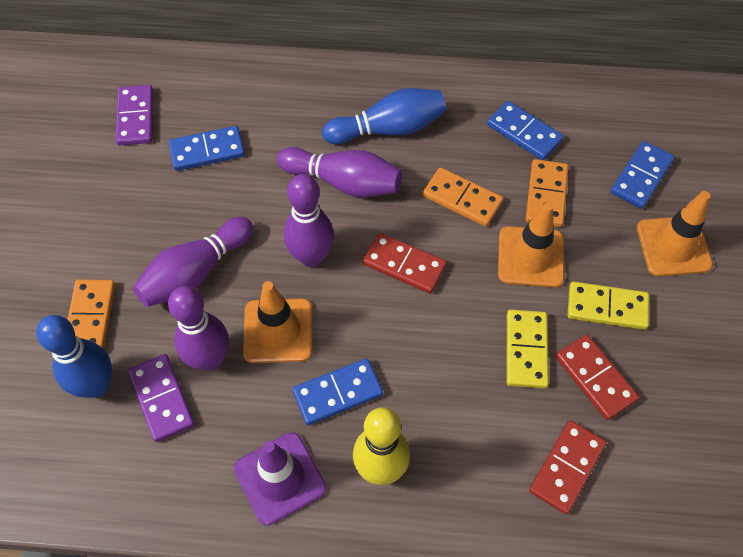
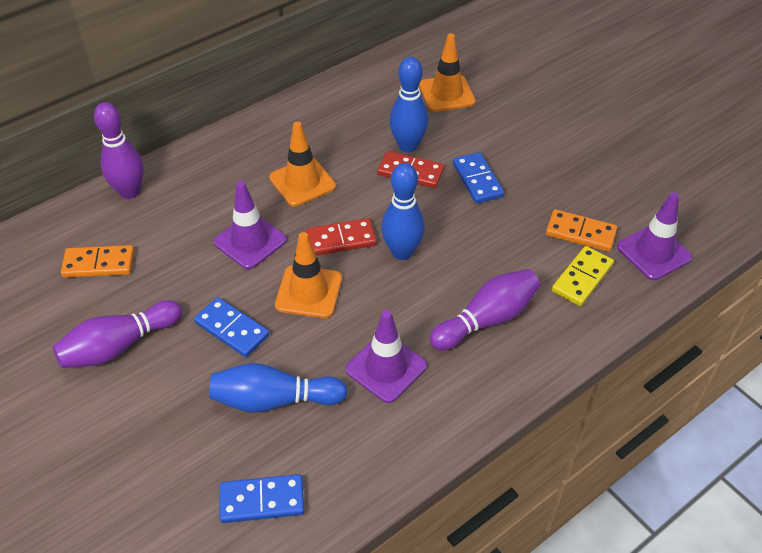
blue bowling pin: [36,315,112,398] [322,88,446,144] = 2 -> [209,363,348,413] [381,163,425,260] [389,57,428,152] = 3
blue domino: [169,126,245,171] [292,358,383,425] [487,101,564,160] [611,141,674,209] = 4 -> [194,297,270,357] [220,474,304,523] [453,152,504,204] = 3
orange domino: [68,279,115,349] [423,167,503,227] [526,159,569,227] = 3 -> [61,245,134,278] [546,209,617,252] = 2
purple bowling pin: [133,217,253,307] [168,286,229,371] [277,147,402,197] [284,174,334,267] = 4 -> [53,300,182,368] [94,102,144,199] [430,269,540,351] = 3
purple domino: [116,85,153,146] [128,354,194,442] = 2 -> none = 0
purple traffic cone: [234,432,326,526] = 1 -> [213,181,287,269] [345,310,427,403] [617,192,692,280] = 3
red domino: [363,233,447,294] [529,420,606,514] [555,334,639,420] = 3 -> [306,218,377,255] [377,151,444,188] = 2
yellow bowling pin: [353,407,410,485] = 1 -> none = 0
yellow domino: [506,309,549,389] [568,281,649,330] = 2 -> [552,246,614,306] = 1

